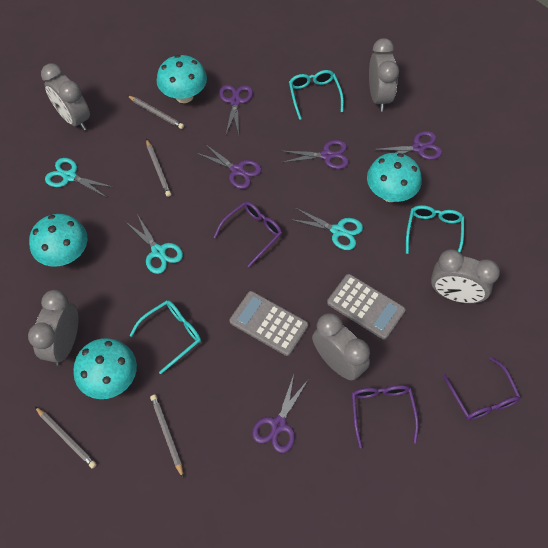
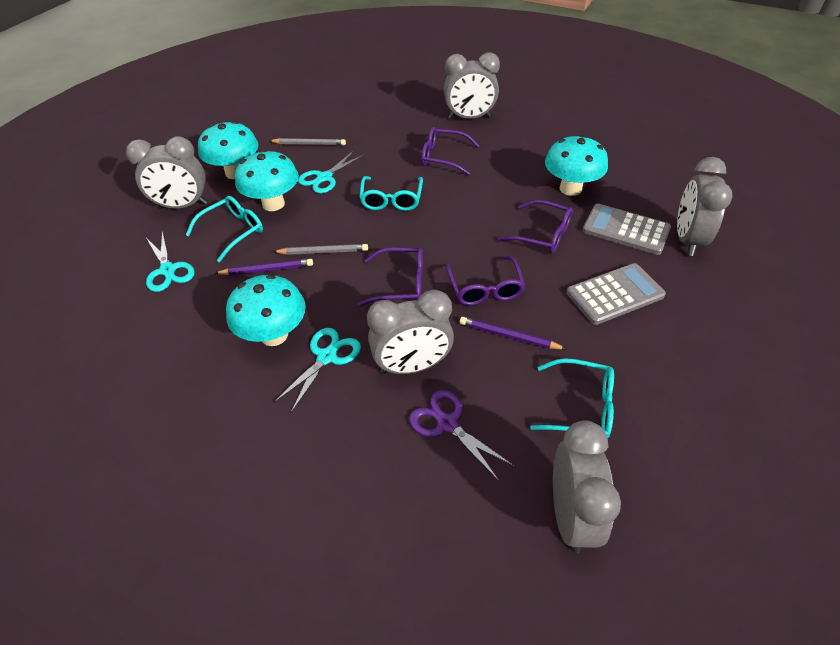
grey pencil: [35,407,97,469] [127,95,184,129] [146,139,171,197] [150,395,184,478] = 4 -> [270,138,346,146] [273,244,368,255] = 2
purple glasses: [214,201,282,267] [352,385,419,448] [442,357,521,420] = 3 -> [358,247,423,306] [421,127,480,176] [446,255,525,306] [498,200,573,253] = 4
purple pencil: none = 0 -> [214,259,313,275] [460,317,566,350] = 2
purple scissors: [197,144,261,189] [219,85,253,134] [252,375,309,453] [281,140,349,169] [373,131,442,160] = 5 -> [409,390,514,481] = 1

